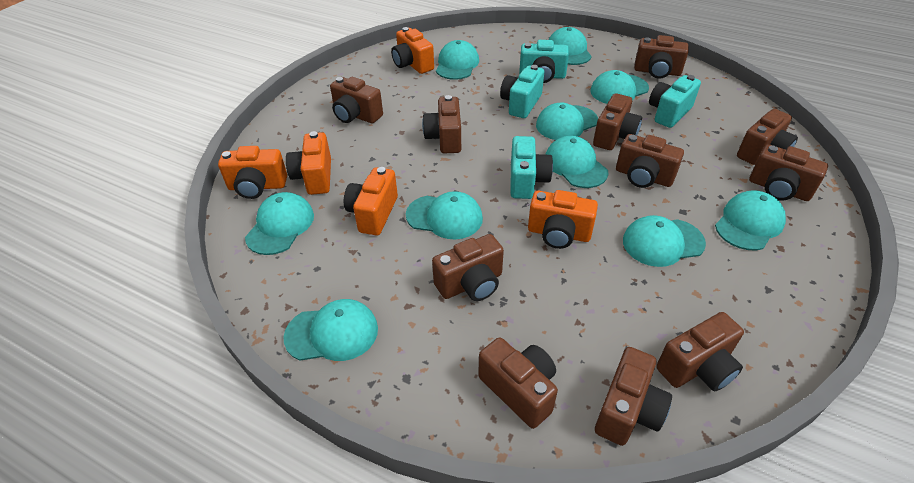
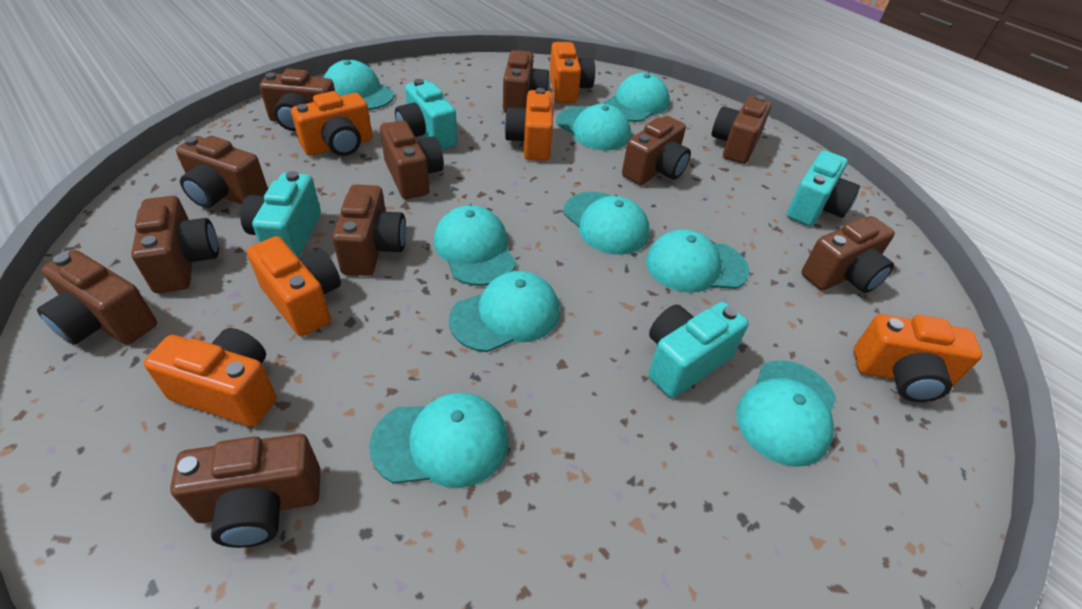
orange camera: [218,146,287,199] [286,131,331,195] [344,167,398,236] [391,27,434,74] [528,190,598,249] = 5 -> [144,328,277,427] [247,236,341,336] [291,91,372,156] [504,88,553,161] [549,42,595,103] [854,314,982,402] = 6
turquoise cap: [245,192,314,255] [283,299,378,361] [406,191,483,239] [436,40,479,80] [536,102,598,140] [545,136,608,188] [548,27,592,65] [590,70,649,104] [623,215,706,267] [715,190,786,250] = 10 -> [324,60,394,110] [369,393,509,488] [434,205,516,286] [449,271,560,352] [556,104,631,150] [564,192,650,255] [604,73,670,122] [646,229,749,293] [736,360,836,467] = 9

